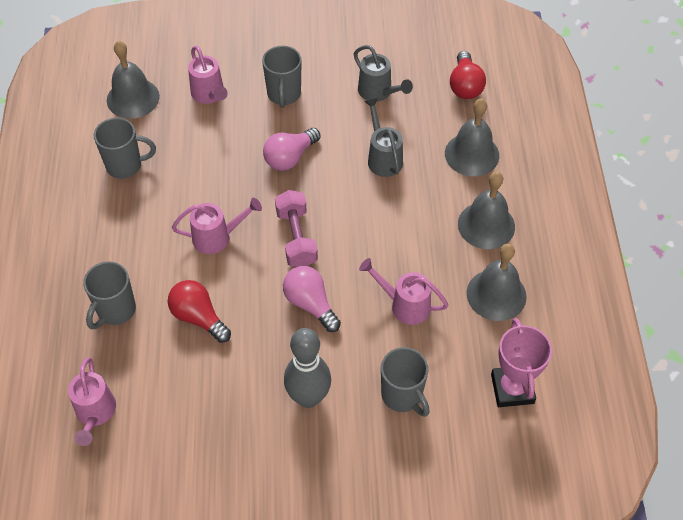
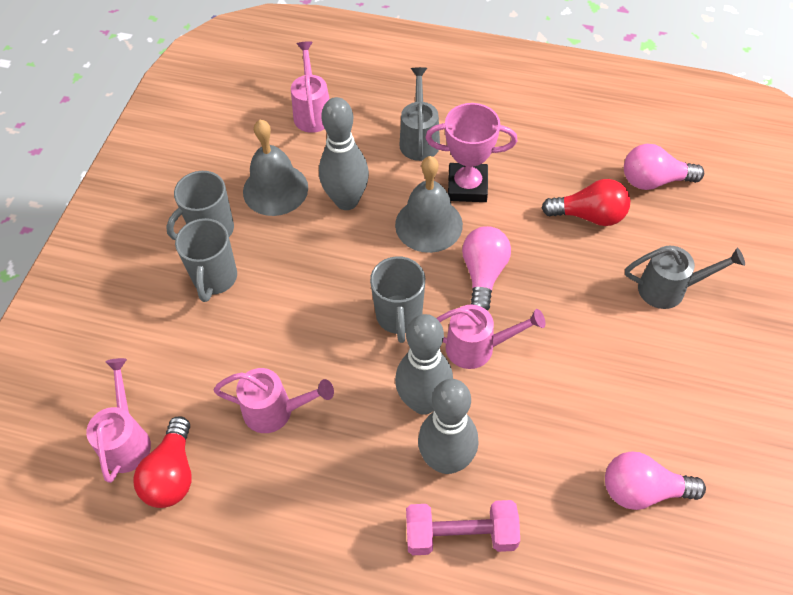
grey bell: [107,41,160,119] [445,98,499,176] [458,172,515,249] [467,244,527,321] = 4 -> [243,120,308,216] [395,156,463,253] = 2
grey bowling pin: [284,328,331,408] = 1 -> [319,97,369,210] [395,314,453,415] [418,379,479,474] = 3
grey mug: [83,261,136,329] [94,118,156,179] [262,46,302,108] [381,347,430,417] = 4 -> [166,171,234,240] [175,218,237,302] [370,256,425,343] = 3
pink light bulb: [263,128,321,171] [283,266,341,332] = 2 -> [462,226,511,311] [605,452,706,510] [624,144,704,190] = 3

